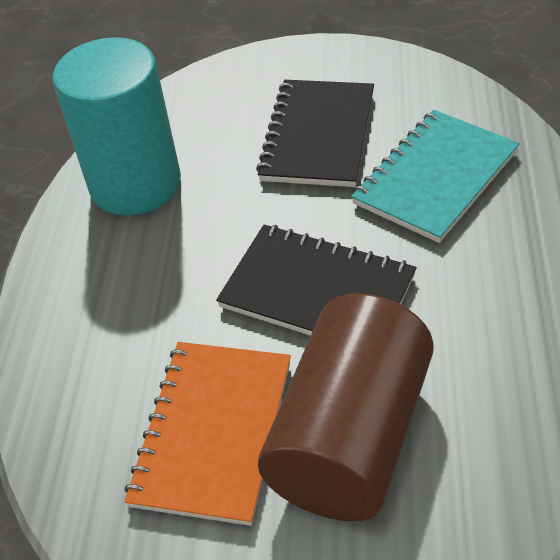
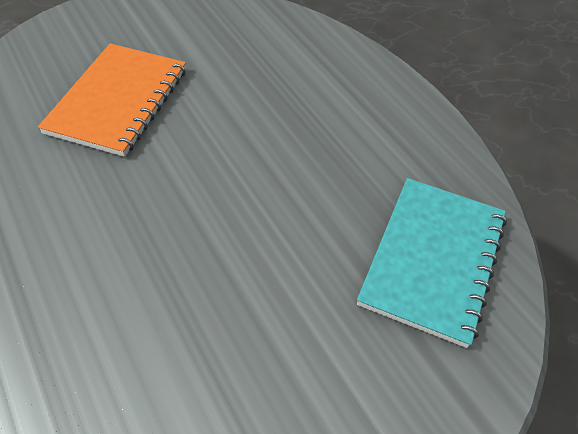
black notebook: [216,224,416,336] [256,80,374,187] = 2 -> none = 0
brown cylinder: [258,293,434,522] = 1 -> none = 0
turquoise cylinder: [53,37,181,216] = 1 -> none = 0

